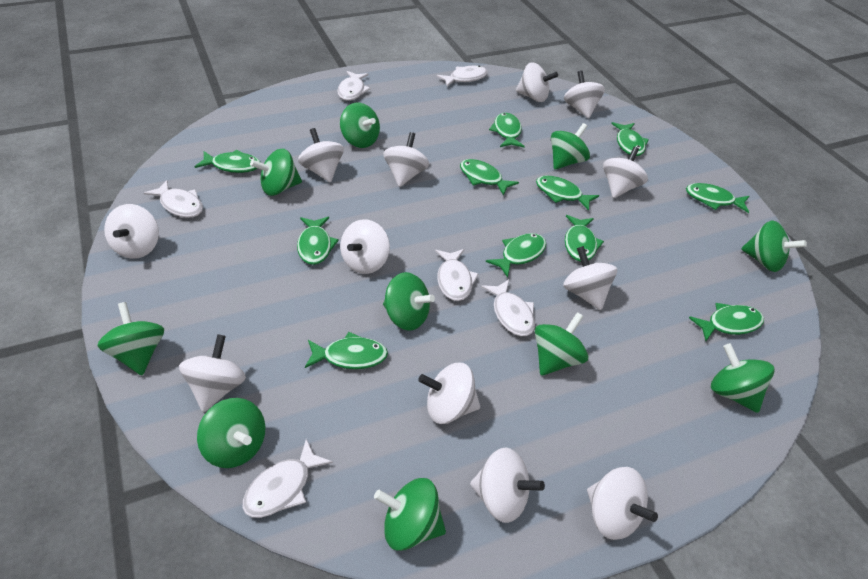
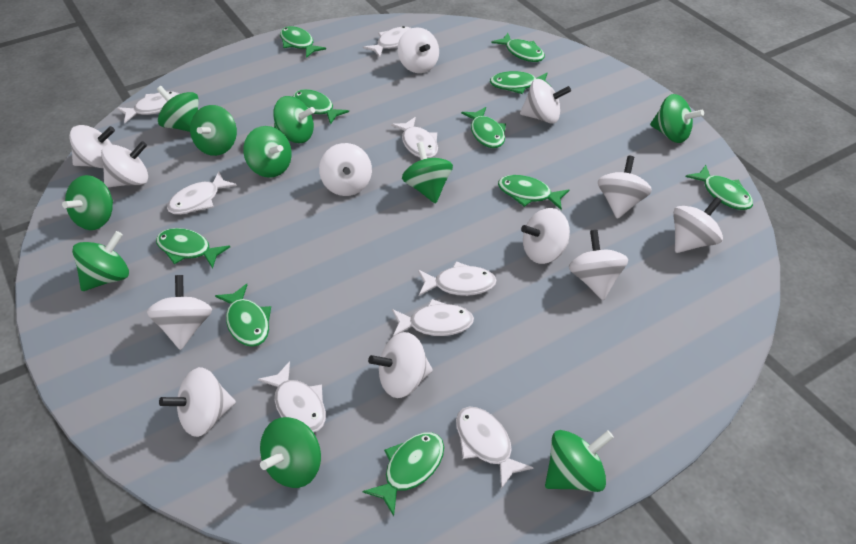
green fish: [195,150,261,173] [297,217,339,265] [305,332,388,369] [460,159,519,196] [486,233,546,278] [489,113,525,148] [536,176,599,211] [565,215,604,262] [611,122,649,156] [686,183,749,213] [689,303,764,341] = 11 -> [156,228,230,269] [215,284,271,347] [280,26,326,58] [293,89,349,125] [363,432,444,516] [461,107,506,148] [490,71,548,94] [491,33,545,62] [498,175,569,210] [685,165,753,210] = 10
white fish: [144,180,203,218] [243,439,333,518] [337,71,371,101] [435,249,479,301] [437,66,488,87] [481,279,535,336] = 6 -> [117,92,179,123] [167,172,237,215] [258,361,326,433] [363,26,411,58] [391,117,438,158] [392,299,474,336] [418,261,496,296] [456,407,534,489] = 8

